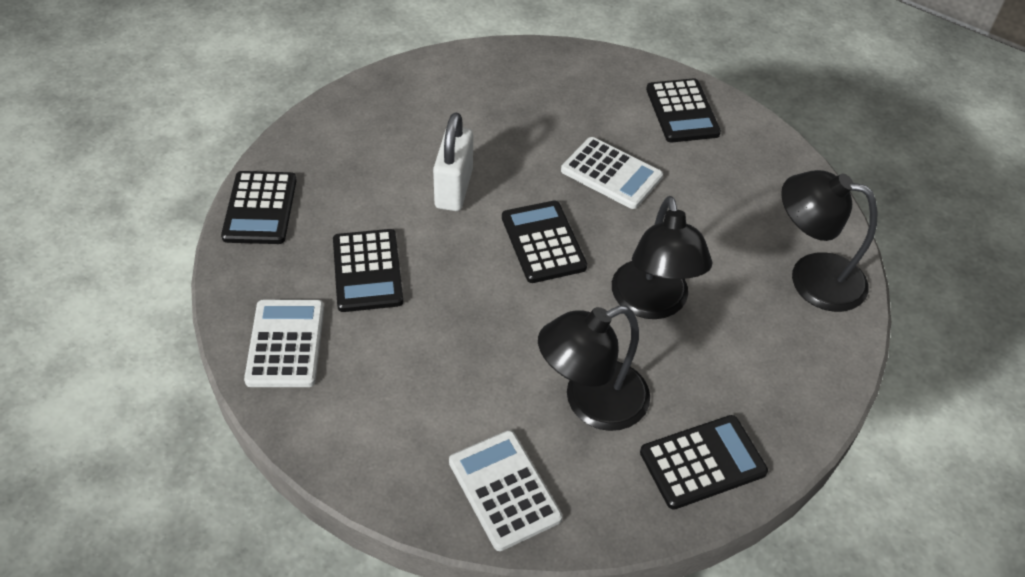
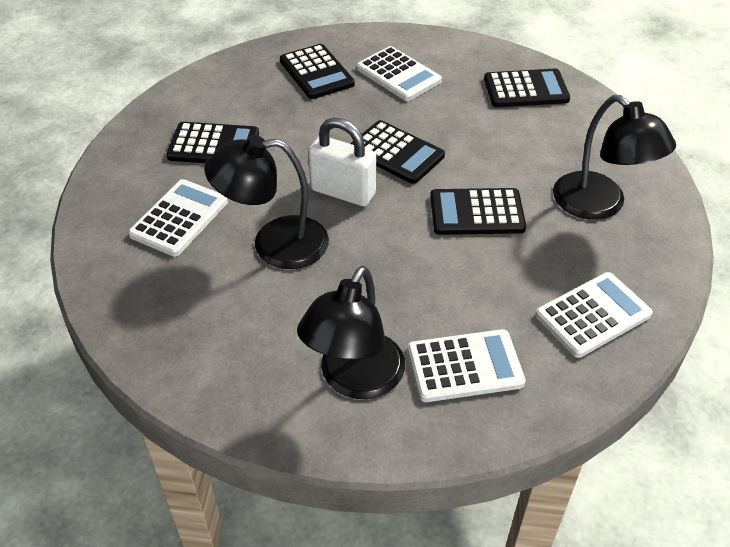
white calculator: [244,299,324,387] [449,430,562,551] [561,137,663,209] = 3 -> [128,179,228,257] [356,46,442,101] [408,329,526,402] [535,272,653,358] = 4

